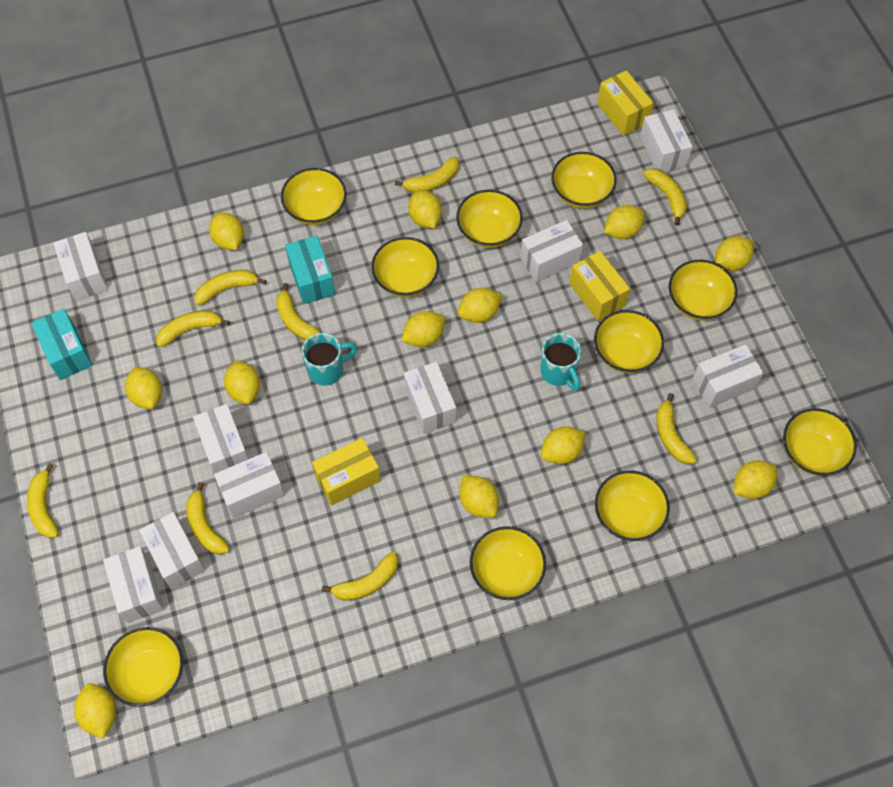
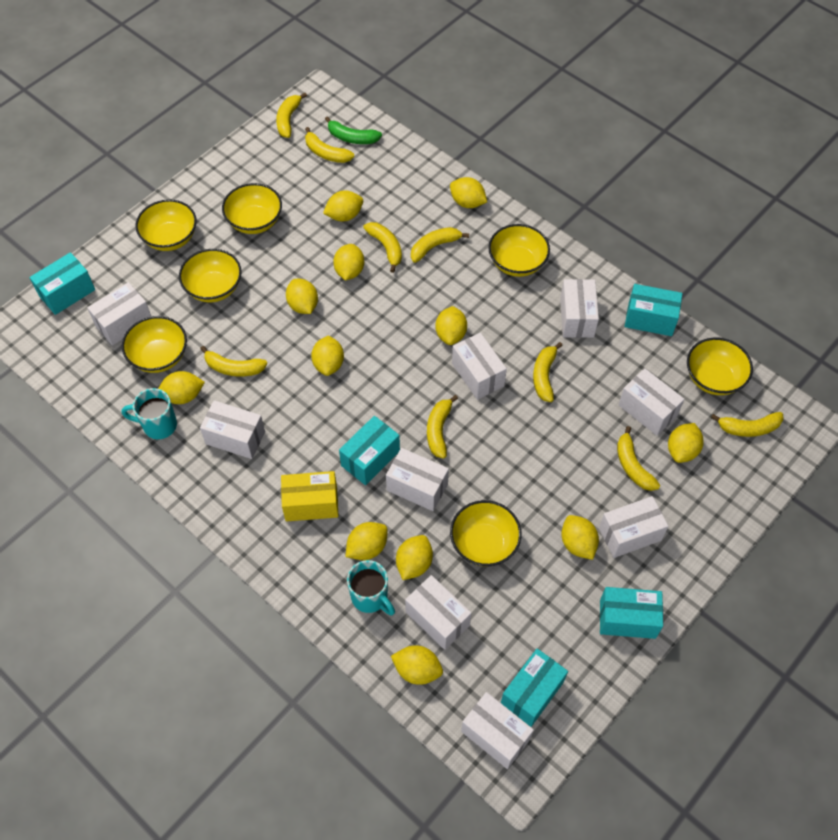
green banana: none = 0 -> [325,116,382,144] = 1
turquoise box: [31,308,93,380] [285,236,335,304] = 2 -> [29,252,95,315] [339,416,400,485] [501,648,568,727] [600,587,663,639] [625,284,683,336] = 5
yellow bowl: [103,627,183,707] [281,168,346,225] [371,237,439,297] [456,190,523,248] [470,526,546,600] [551,152,617,209] [594,310,664,373] [595,470,670,541] [669,260,737,321] [783,408,857,476] = 10 -> [122,316,187,373] [136,199,197,251] [179,249,242,302] [222,183,282,234] [450,500,522,567] [488,224,550,277] [687,338,753,395] = 7
yellow box: [312,438,381,506] [569,251,630,321] [597,70,654,136] = 3 -> [281,471,339,521] = 1

